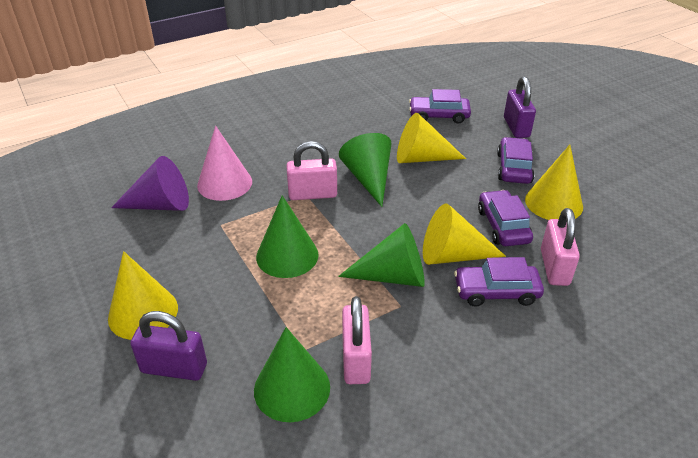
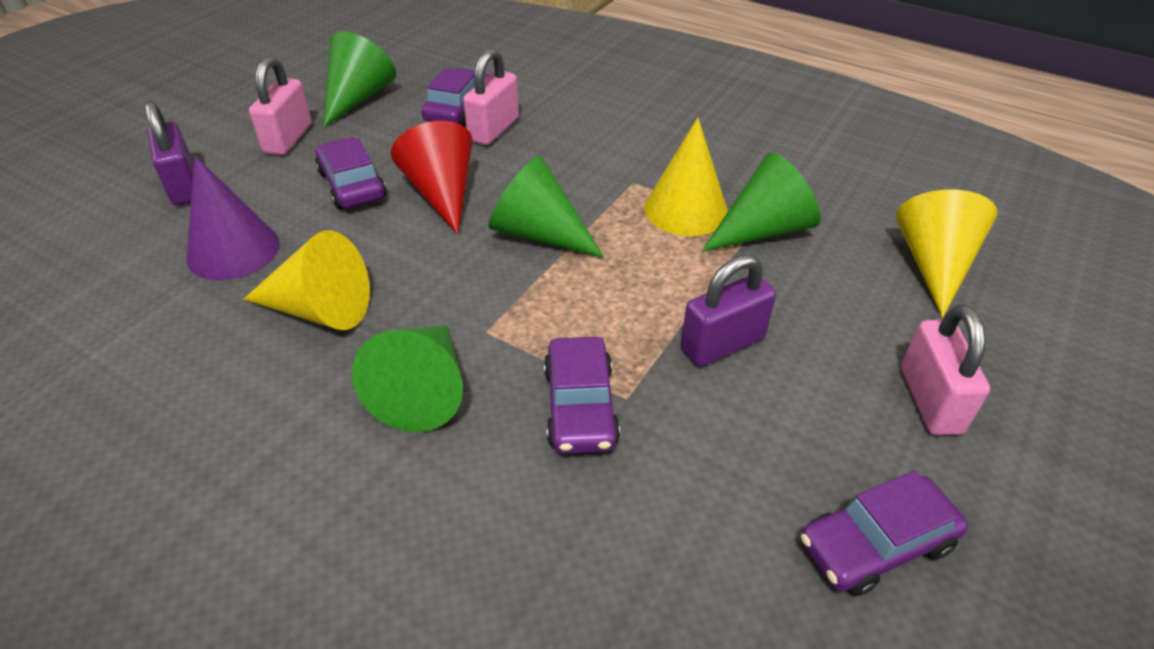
pink cone: [197,126,252,201] = 1 -> none = 0
red cone: none = 0 -> [391,121,473,235] = 1
yellow cone: [108,251,178,340] [397,113,466,163] [423,203,506,265] [525,145,583,220] = 4 -> [243,230,370,330] [644,118,728,236] [896,190,998,318] = 3

